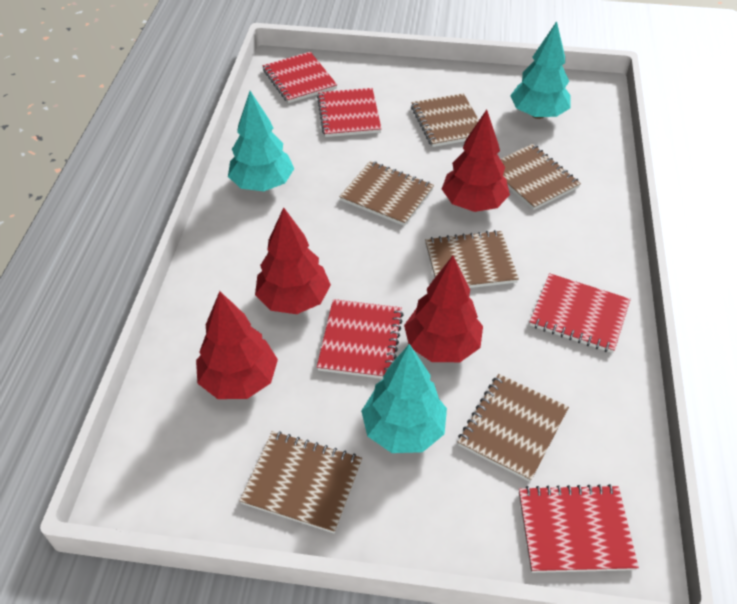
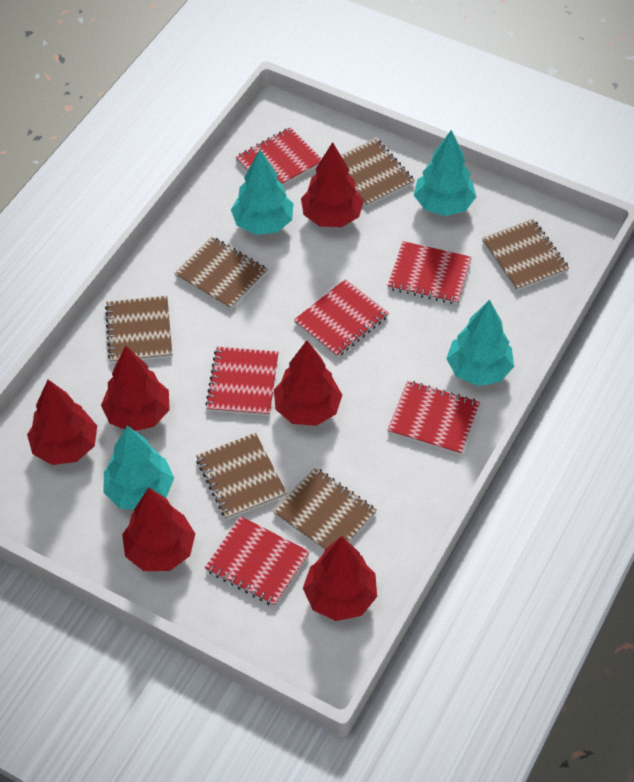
red notebook: [263,52,337,103] [317,88,382,137] [317,299,404,379] [519,484,639,573] [529,273,631,353] = 5 -> [205,347,279,416] [205,516,310,607] [236,127,322,186] [294,279,389,357] [387,241,472,305] [387,381,480,455] = 6
red tree: [196,291,278,399] [255,207,331,314] [404,256,483,362] [442,110,510,212] = 4 -> [27,380,97,465] [101,346,170,431] [122,488,195,571] [274,340,342,426] [301,142,364,227] [303,536,377,621] = 6
turquoise tree: [228,91,294,191] [361,344,447,453] [510,21,571,119] = 3 -> [104,426,174,510] [231,149,293,235] [414,130,476,216] [446,299,514,386] = 4

